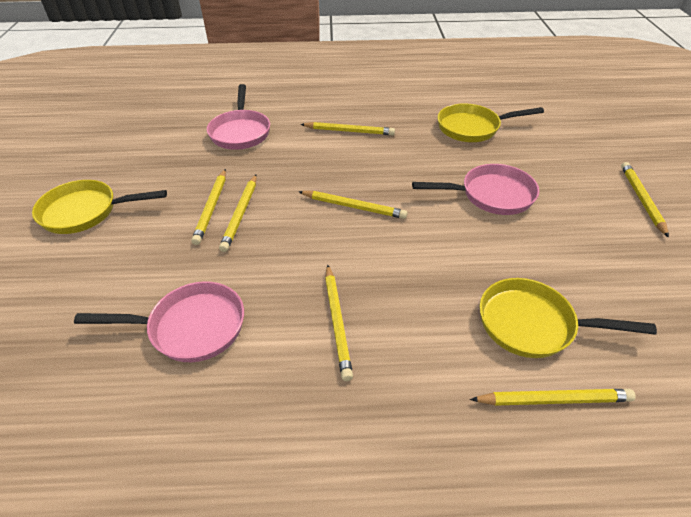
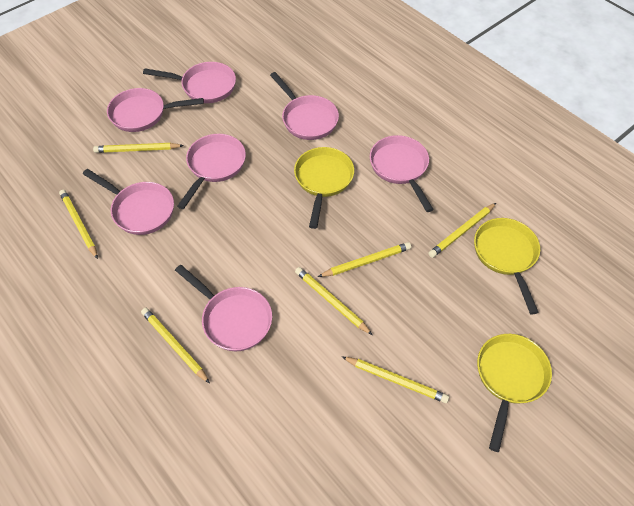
pink pan: [74,281,244,362] [207,84,270,150] [412,164,539,215] = 3 -> [83,169,174,235] [107,88,204,132] [143,62,236,103] [175,265,272,351] [177,134,246,209] [270,72,339,140] [370,135,434,212] = 7

